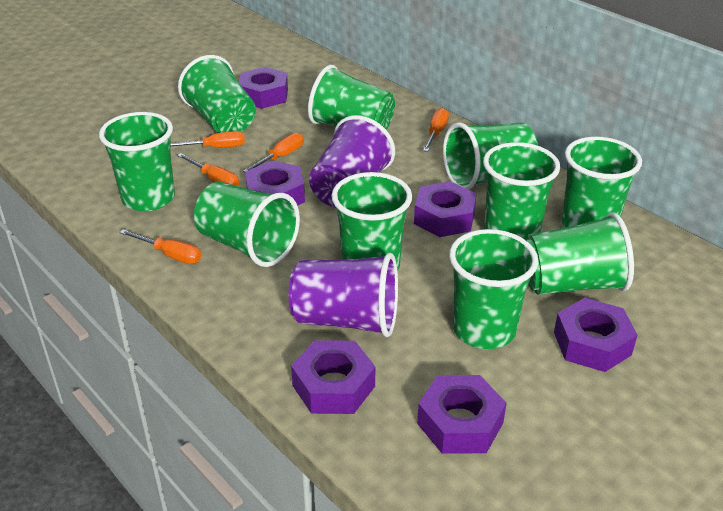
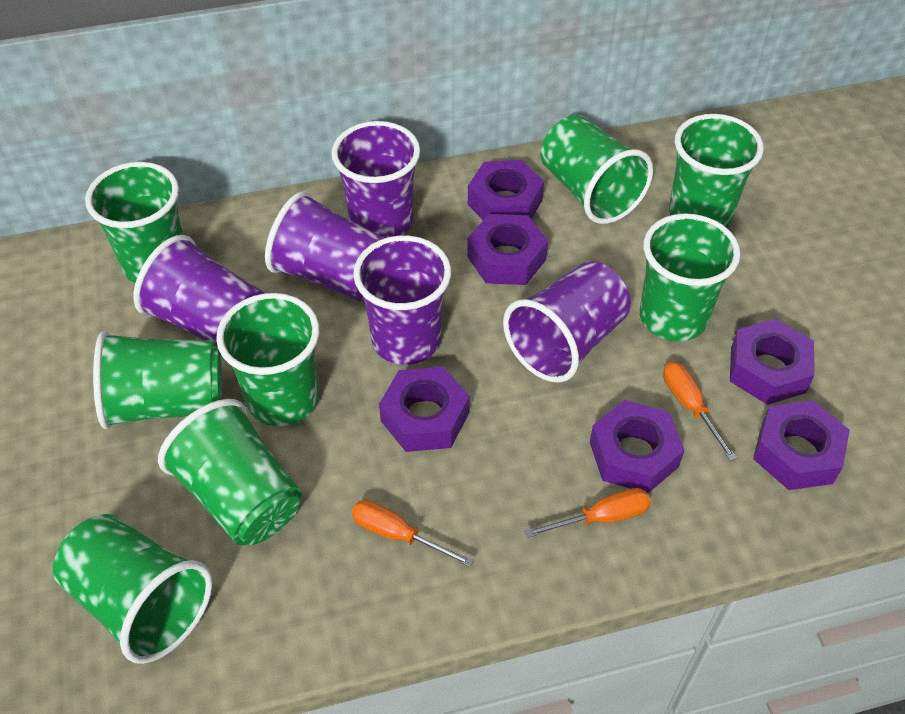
green cup: [99,112,175,212] [178,55,256,133] [194,182,300,267] [308,65,395,130] [331,172,412,271] [443,122,538,190] [449,229,538,349] [483,142,560,240] [526,213,634,295] [561,137,642,227] = 10 -> [53,514,212,664] [85,162,183,283] [93,331,222,429] [158,399,301,545] [216,293,319,426] [541,115,653,224] [640,213,740,341] [669,114,764,228] = 8
orange screwdriver: [119,229,202,264] [171,131,245,148] [177,153,239,186] [243,133,303,172] [423,108,449,152] = 5 -> [351,500,474,567] [524,488,651,538] [663,362,737,461] = 3
purple cup: [289,253,398,337] [309,115,395,208] = 2 -> [133,235,264,346] [265,191,385,302] [331,121,420,238] [353,235,451,365] [503,261,631,383] = 5

